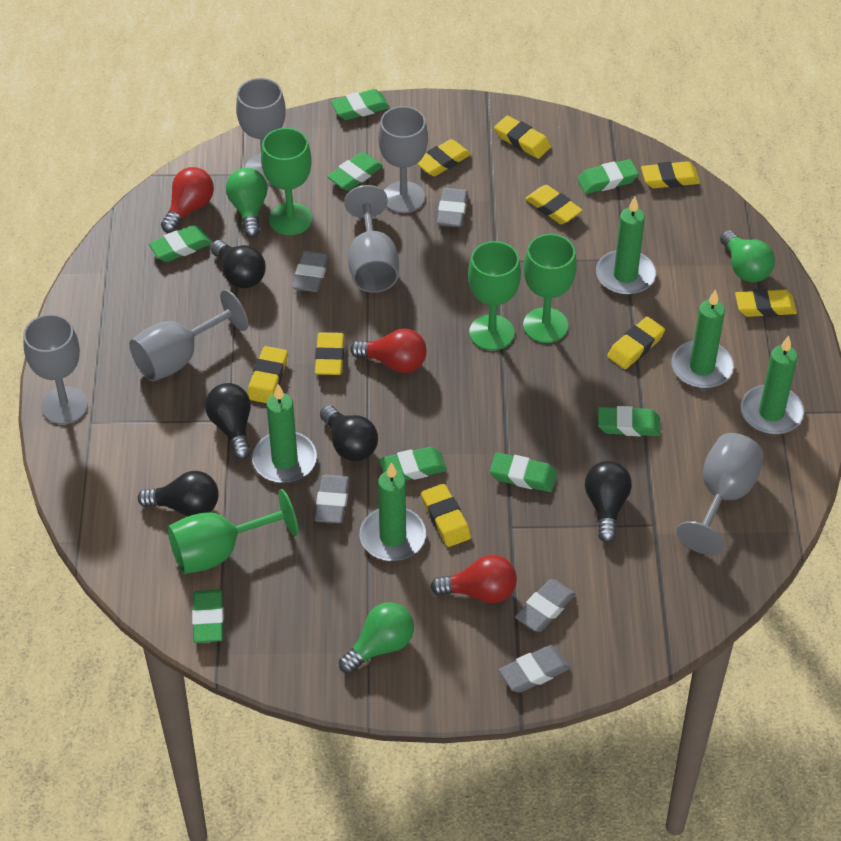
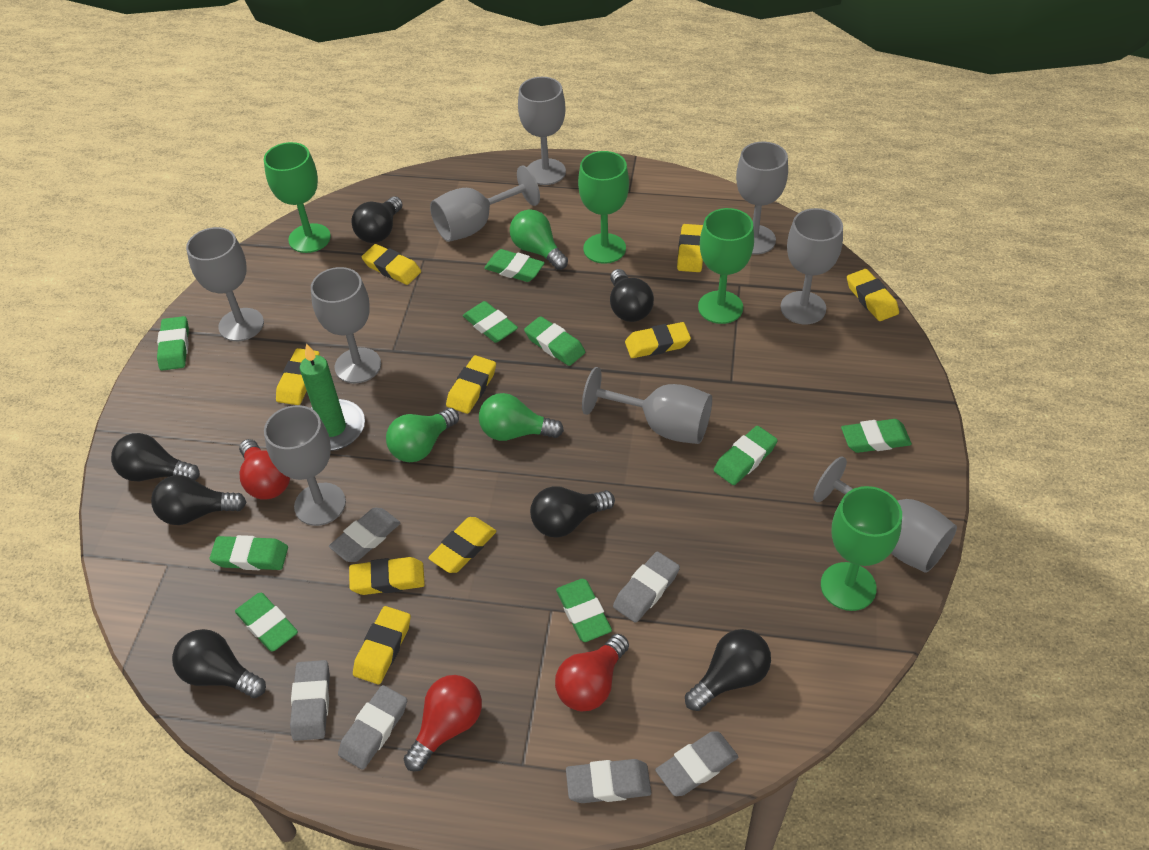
black light bulb: [138,471,219,517] [205,383,251,460] [210,240,266,288] [320,405,378,461] [585,461,632,543] = 5 -> [111,433,200,481] [151,475,247,525] [172,629,266,698] [351,197,403,243] [530,486,615,538] [610,269,654,322] [685,629,771,711] = 7
green candle: [252,384,317,483] [360,462,426,561] [596,197,656,295] [671,290,734,389] [740,336,804,435] = 5 -> [300,343,365,451] = 1
green eraser: [149,225,212,262] [192,589,224,643] [327,152,383,191] [331,89,390,120] [379,447,447,481] [490,453,557,492] [578,159,639,194] [598,406,661,436] = 8 -> [157,316,189,371] [209,535,288,570] [235,593,298,651] [463,301,518,343] [484,249,545,282] [524,316,585,366] [556,579,612,642] [714,426,778,485] [841,419,912,453] = 9
grey eraser: [292,250,329,292] [315,474,350,523] [437,188,468,227] [499,645,571,693] [515,579,576,632] = 5 -> [290,660,330,741] [329,508,401,562] [338,685,407,770] [566,759,651,803] [613,552,680,623] [655,732,738,796] = 6
grey goblet: [23,314,88,424] [129,290,248,382] [236,78,286,185] [344,185,399,293] [378,106,428,213] [676,433,764,555] = 6 -> [186,227,264,341] [264,405,346,526] [311,267,381,383] [430,165,540,242] [518,77,566,185] [582,367,712,444] [736,142,788,255] [781,208,843,325] [813,456,957,573] = 9

